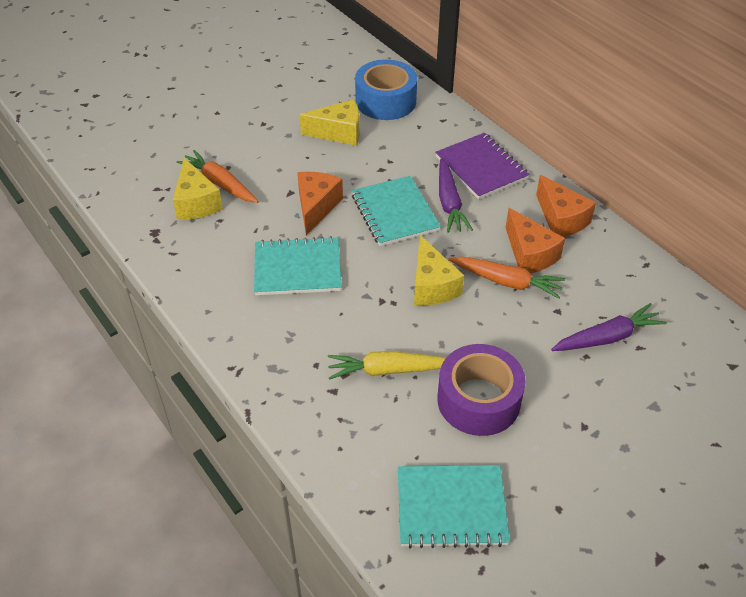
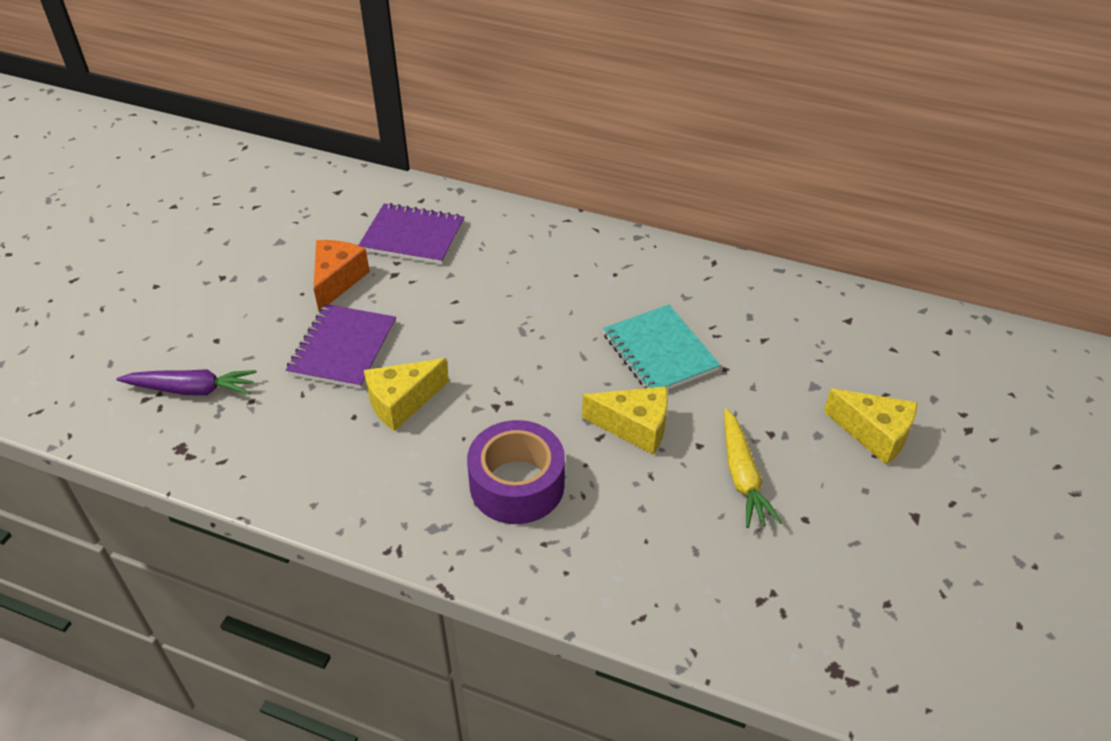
blue tape: [355,60,417,120] = 1 -> none = 0
orange carrot: [176,150,259,203] [448,257,565,299] = 2 -> none = 0
orange cheese: [297,172,343,236] [505,208,565,274] [536,175,596,237] = 3 -> [314,240,370,312] = 1
purple carrot: [439,158,473,233] [551,303,667,351] = 2 -> [116,369,257,395] = 1
purple notebook: [435,133,530,199] = 1 -> [286,304,396,389] [358,203,464,264] = 2
turquoise notebook: [254,236,342,295] [352,176,441,246] [398,465,510,549] = 3 -> [603,305,721,390] = 1

